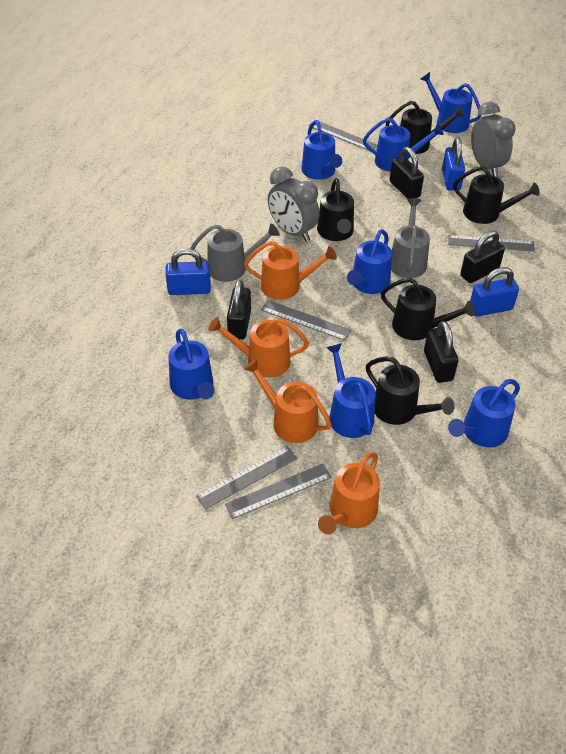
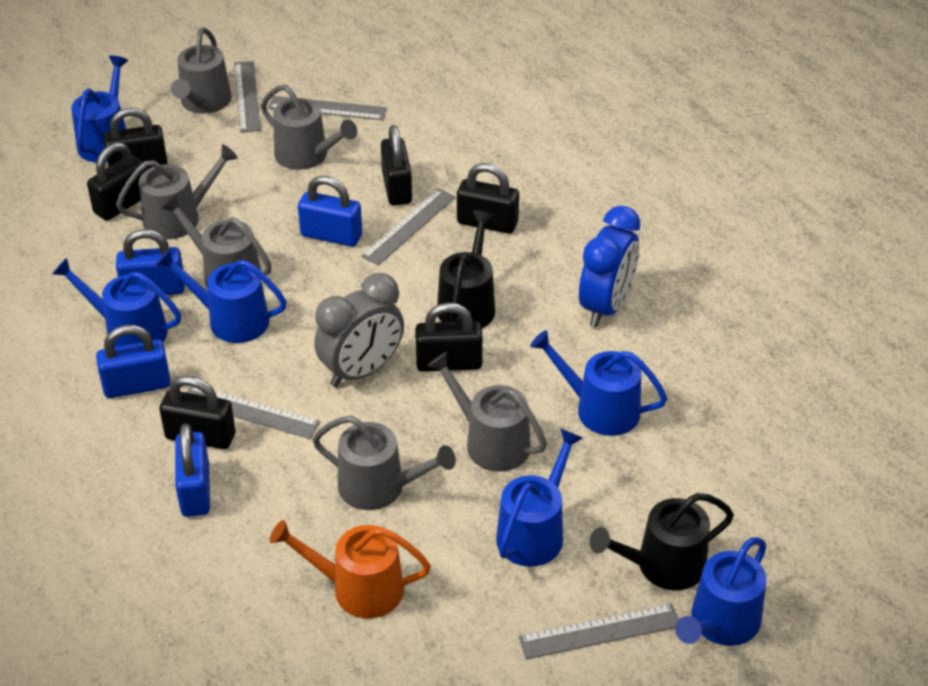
black padlock: [227,280,251,340] [390,147,424,199] [424,321,458,383] [460,230,505,283] = 4 -> [87,142,146,221] [103,108,168,170] [159,376,236,449] [381,125,412,205] [415,302,483,372] [457,163,519,234] = 6
black watering can: [317,178,354,241] [366,357,455,425] [381,278,475,340] [386,101,464,154] [453,166,540,224] = 5 -> [437,210,495,328] [590,493,734,590] = 2
blue clock: none = 0 -> [579,206,640,327] = 1
blue padlock: [165,248,211,295] [442,138,465,190] [470,267,519,317] = 3 -> [96,325,171,398] [116,229,185,295] [175,423,210,517] [298,176,362,247] = 4
blue watering can: [169,329,215,400] [301,120,342,180] [326,343,376,438] [347,229,392,294] [363,118,444,172] [421,72,482,133] [448,379,520,447] = 7 -> [52,258,181,347] [71,55,128,163] [156,248,287,343] [496,429,583,567] [530,330,667,436] [675,537,766,646] = 6
grey clock: [268,166,319,242] [471,102,516,176] = 2 -> [314,273,404,387] = 1
grey watering can: [190,224,280,282] [391,198,430,278] = 2 -> [116,144,238,239] [161,195,272,288] [171,27,232,114] [261,84,357,170] [312,416,456,510] [428,352,547,472] = 6
orange watering can: [208,317,309,378] [244,241,337,300] [244,359,332,443] [318,452,380,535] = 4 -> [270,520,431,618] = 1

